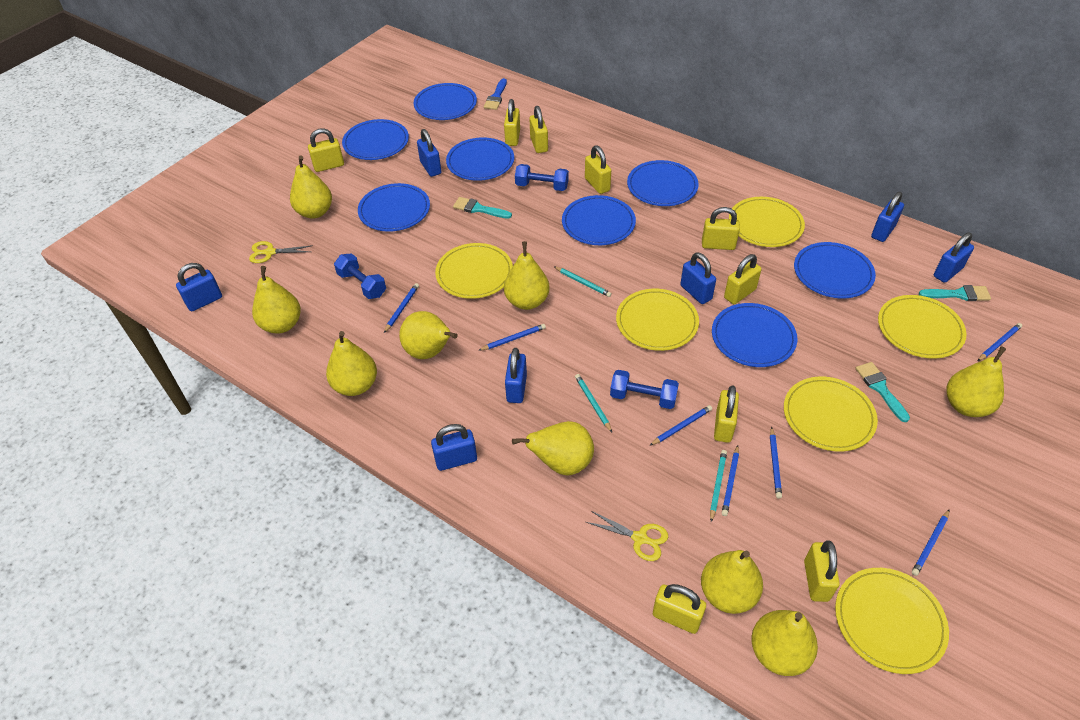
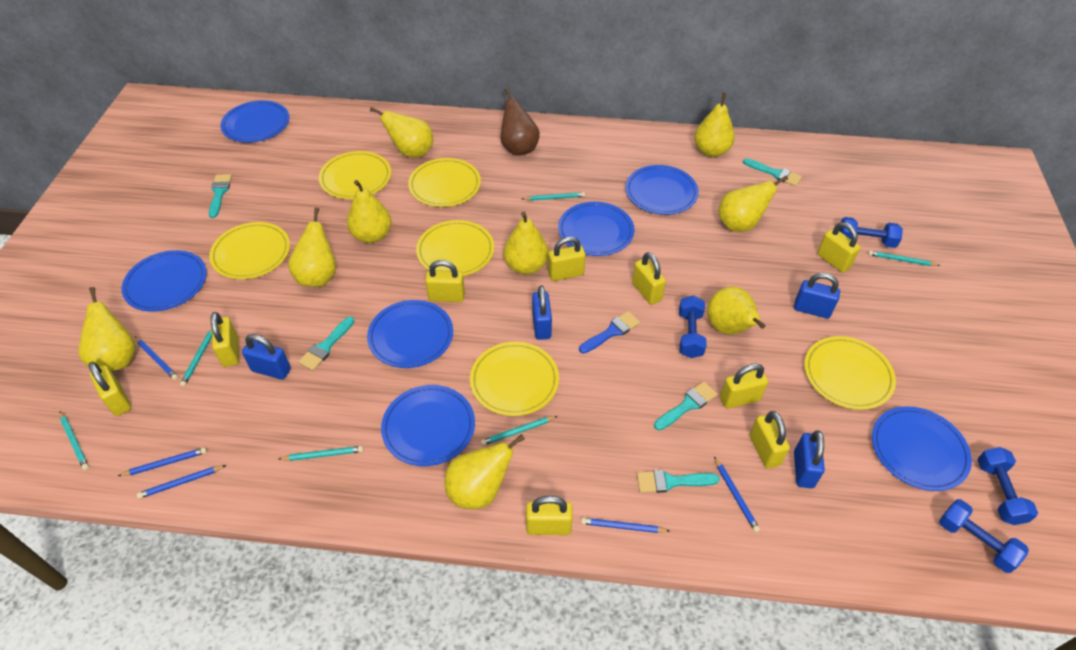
blue dumbbell: [334,253,386,299] [515,164,569,191] [610,370,679,409] = 3 -> [679,295,707,358] [839,217,903,248] [939,499,1029,573] [978,447,1038,525] = 4
blue padlock: [176,263,222,311] [417,129,442,177] [431,424,477,471] [505,348,527,403] [680,252,716,304] [871,192,904,242] [934,233,974,283] = 7 -> [242,334,291,380] [532,286,552,340] [794,273,840,319] [794,430,825,488] = 4
blue pencil: [384,283,419,333] [478,324,546,351] [649,405,712,446] [722,445,739,516] [770,427,782,499] [912,509,950,576] [978,323,1022,361] = 7 -> [118,447,207,476] [135,337,178,380] [137,465,227,499] [581,518,670,533] [714,457,760,532] = 5
blue plate: [342,119,409,160] [358,183,430,232] [414,83,477,120] [446,137,514,181] [562,195,636,245] [627,160,699,206] [712,303,797,367] [794,242,876,298] = 8 -> [122,250,207,312] [220,100,290,143] [367,300,453,368] [381,385,475,466] [558,202,634,256] [625,165,699,215] [872,406,972,491] = 7
brown pear: none = 0 -> [501,88,540,156] = 1
turquoise brush: [453,197,512,219] [855,362,910,422] [919,285,991,301] = 3 -> [209,174,232,218] [298,316,355,371] [637,470,720,493] [654,381,717,431] [743,158,802,186] = 5
turquoise pencil: [555,267,612,297] [575,374,612,432] [710,450,727,522] = 3 -> [60,411,89,470] [180,328,212,387] [279,446,363,461] [481,416,557,446] [522,192,585,201] [868,250,940,266] = 6
yellow scissors: [249,241,313,263] [586,511,668,561] = 2 -> none = 0

